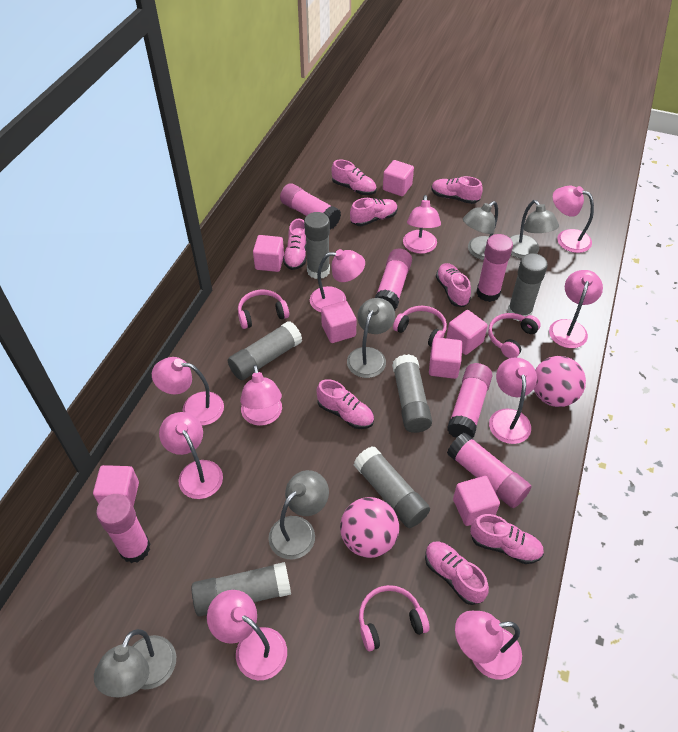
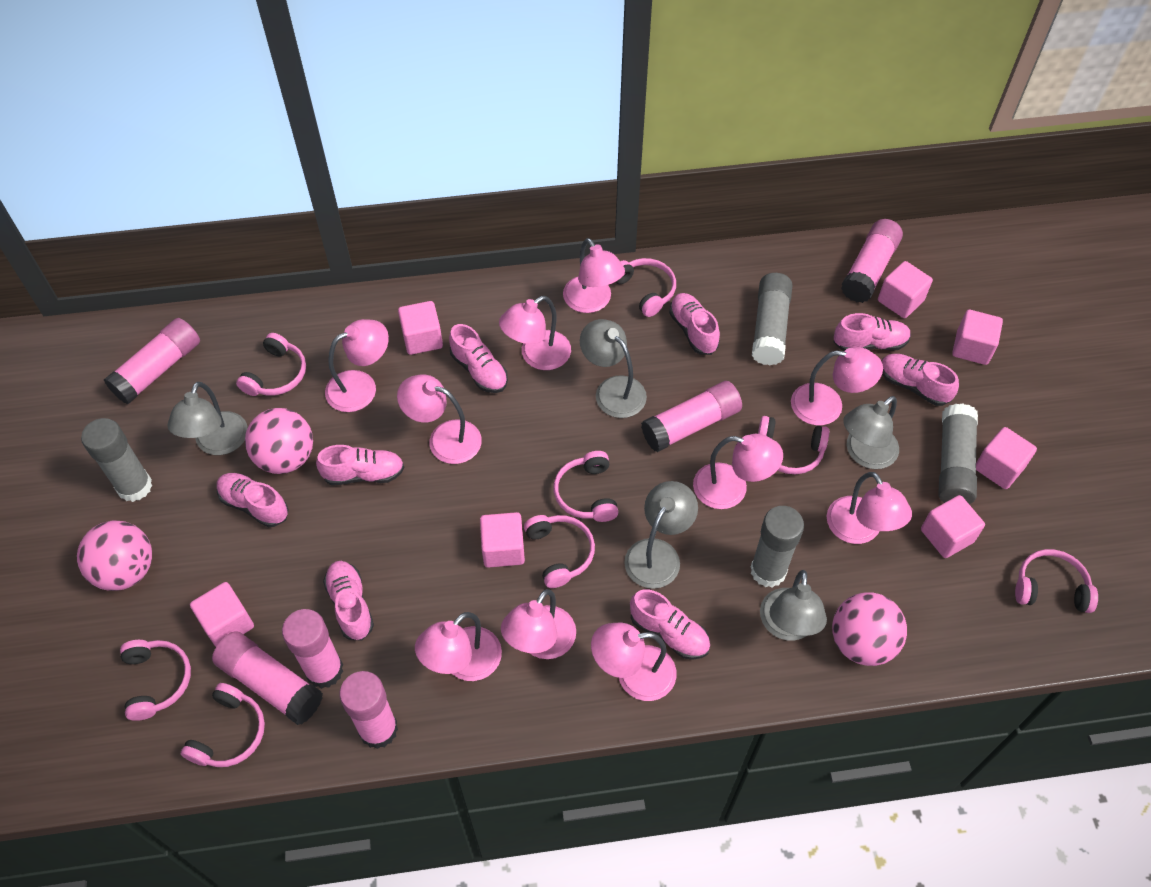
grey glue stick: [191,562,291,616] [228,321,302,380] [304,212,330,279] [354,447,430,528] [392,354,432,433] [508,253,548,321] = 6 -> [81,418,152,502] [751,506,804,588] [752,273,793,365] [938,403,978,504] = 4
pink ball: [340,497,399,558] [534,356,586,407] = 2 -> [77,521,152,591] [245,408,313,474] [832,593,907,666] = 3
pink headphones: [238,289,289,329] [359,585,430,651] [393,306,447,347] [488,313,541,358] = 4 -> [120,640,191,721] [181,683,265,767] [236,333,306,396] [524,515,595,588] [554,451,618,522] [615,258,676,317] [758,416,829,474] [1015,549,1098,613] = 8

